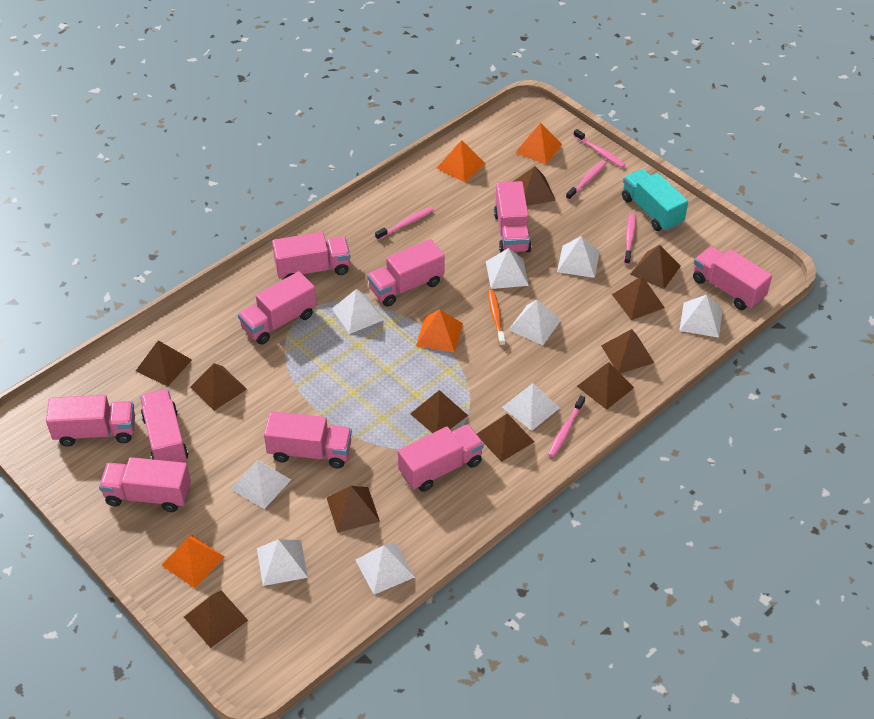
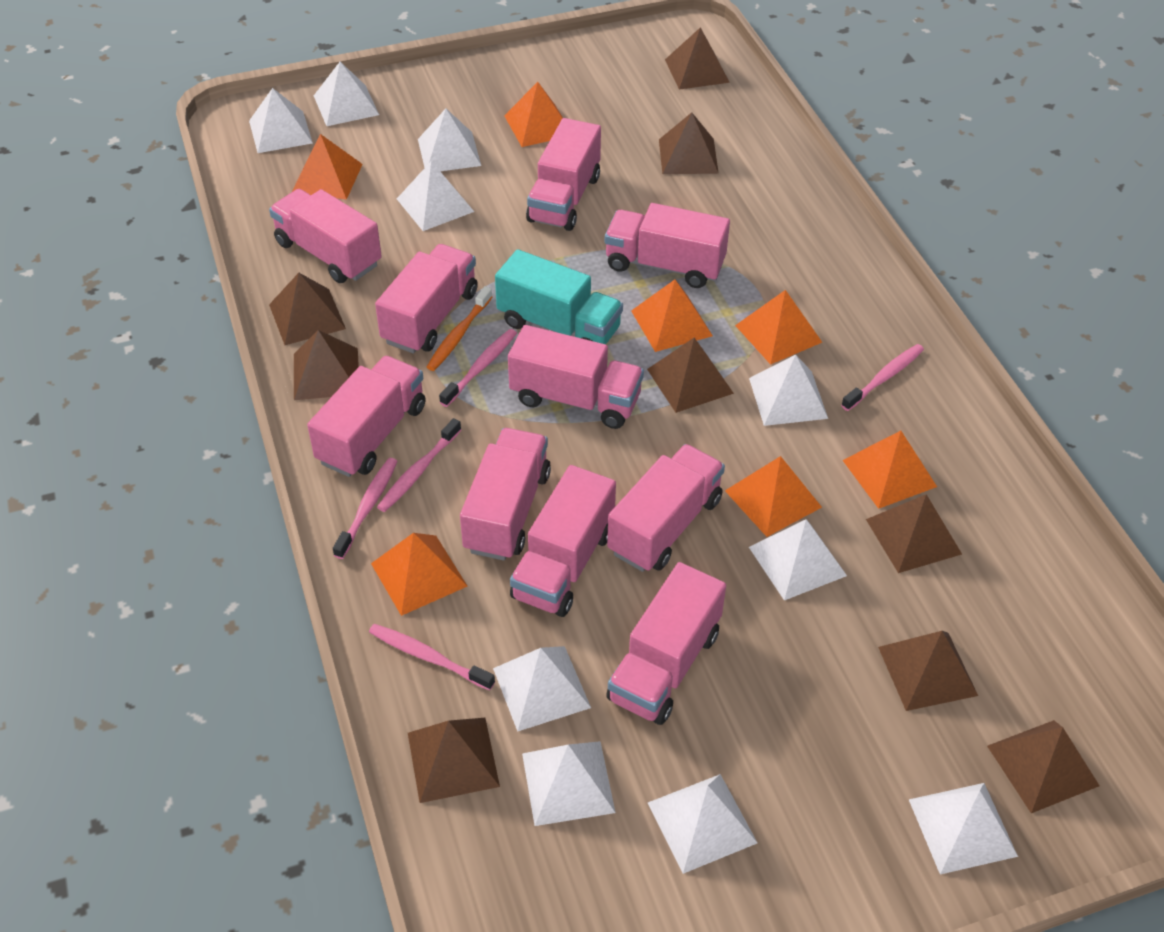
brown pyramid: [136,340,192,387] [184,590,249,648] [190,363,247,411] [327,486,380,533] [410,390,468,433] [477,414,534,462] [513,166,556,206] [577,362,634,410] [601,329,654,373] [612,276,665,320] [630,245,681,289] = 11 -> [269,273,346,345] [294,330,359,400] [408,718,500,803] [647,338,734,413] [659,112,719,174] [665,27,730,90] [866,494,962,573] [878,631,978,711] [987,720,1100,813] = 9
orange pyramid: [161,535,225,588] [416,309,463,353] [437,140,486,183] [515,123,562,164] = 4 -> [292,134,363,200] [371,533,467,616] [504,82,563,147] [631,280,713,352] [725,456,822,537] [735,290,822,365] [843,431,937,509] = 7
white pyramid: [231,460,291,509] [257,539,308,586] [332,289,384,334] [355,543,415,595] [486,248,529,289] [502,383,560,431] [509,300,561,345] [557,236,600,278] [679,295,723,338] = 9 -> [249,88,313,153] [314,62,379,126] [397,161,474,231] [418,109,481,171] [493,646,591,732] [522,741,616,826] [648,774,757,874] [749,355,828,426] [749,519,847,601] [909,783,1018,874] = 10

